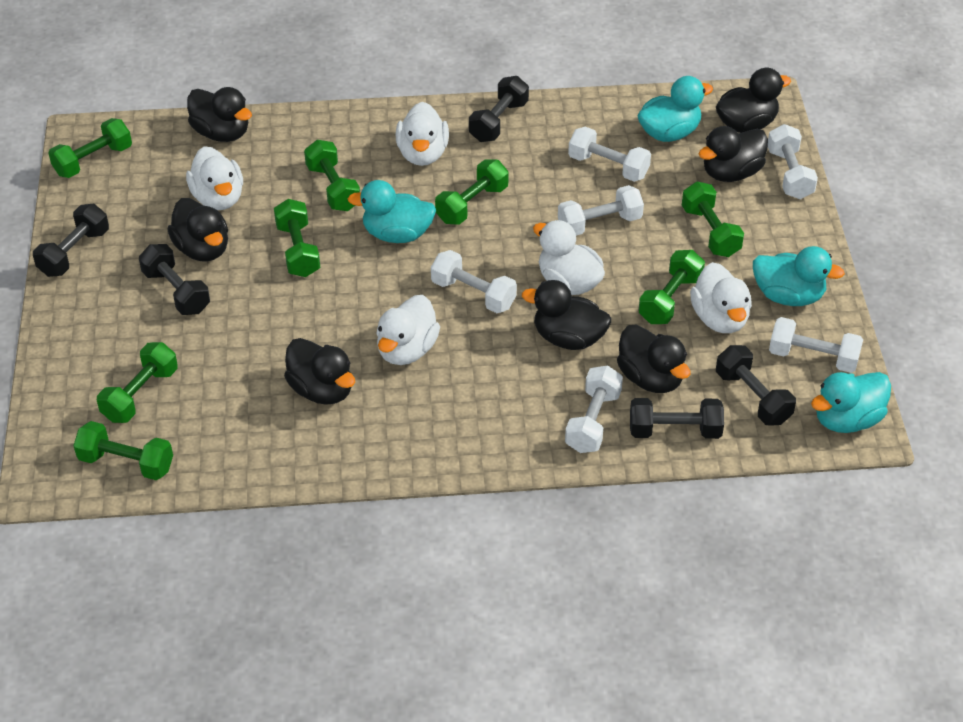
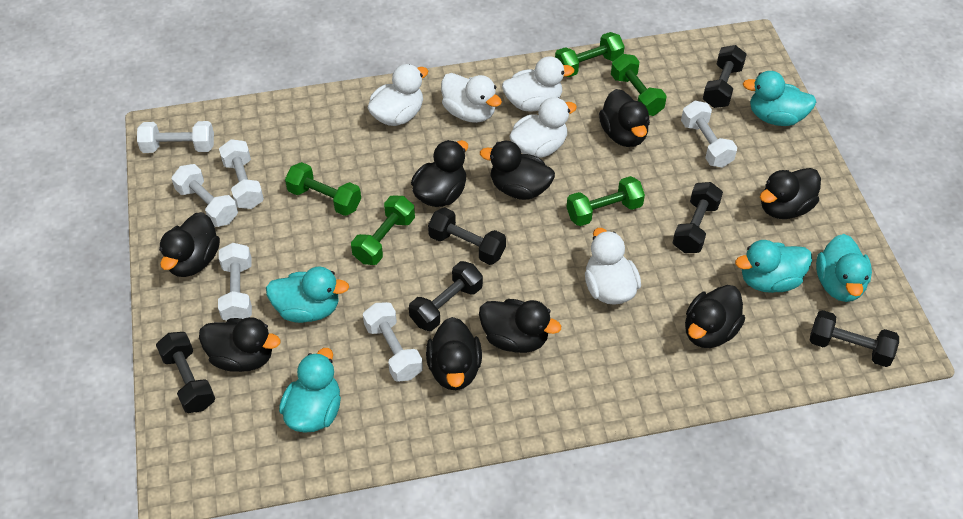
black duck: [167,198,228,262] [187,87,252,142] [284,338,355,405] [522,280,611,350] [617,325,690,393] [699,126,768,182] [716,68,791,133] = 7 -> [159,212,220,277] [199,317,280,372] [411,140,468,207] [426,317,482,390] [479,299,561,353] [480,141,555,200] [599,89,650,147] [685,285,745,348] [760,168,821,219] = 9
black dumbbell: [33,204,109,277] [139,244,210,315] [469,76,529,142] [630,398,724,439] [716,345,796,426] = 5 -> [156,332,215,413] [409,261,483,331] [428,207,506,265] [673,182,723,253] [703,45,747,108] [810,310,899,367] = 6
green dumbbell: [48,118,132,178] [73,421,173,480] [97,342,178,423] [274,199,320,277] [304,140,360,211] [435,159,509,225] [638,250,705,324] [682,181,744,257] = 8 -> [285,162,361,216] [351,196,415,265] [555,32,625,77] [566,176,645,226] [611,54,667,116] = 5
turquoise duck: [348,180,436,243] [637,76,713,142] [753,246,845,306] [811,372,891,433] = 4 -> [266,267,349,323] [279,348,341,433] [735,240,812,293] [743,71,816,126] [816,234,872,302] = 5

